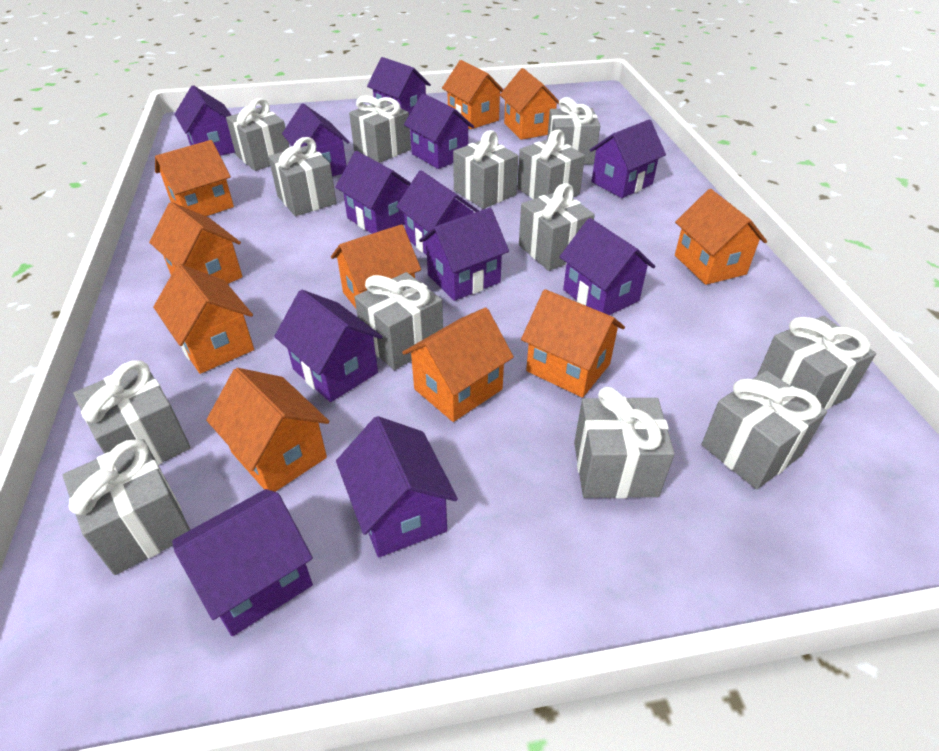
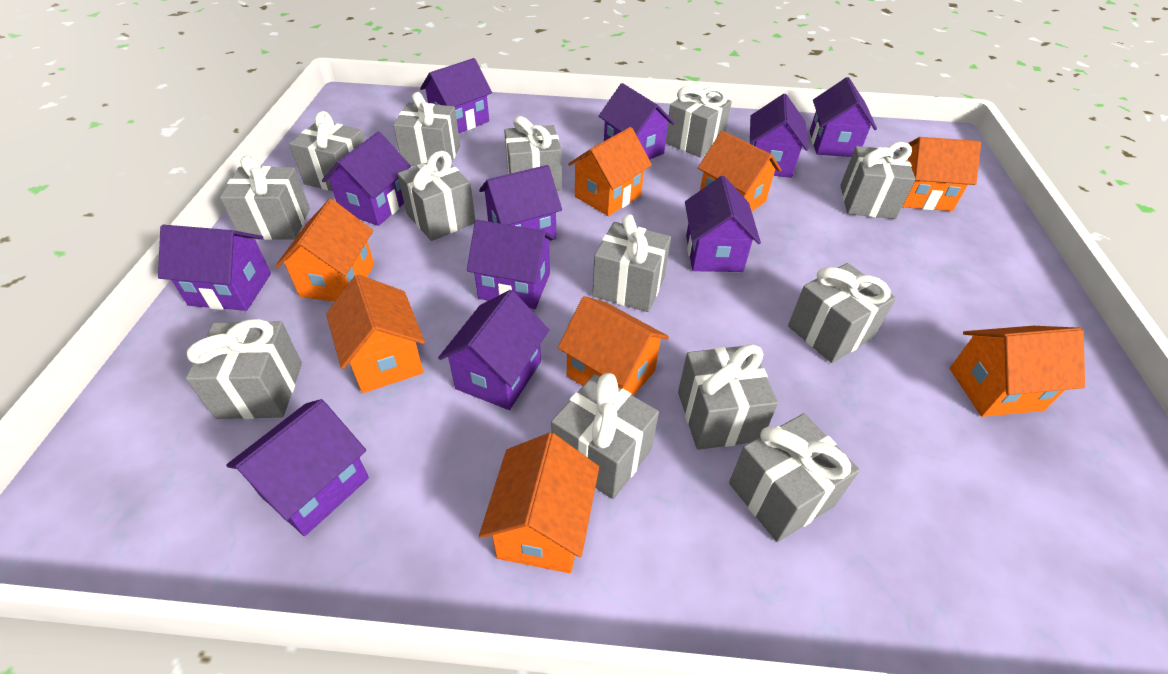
orange house: [149,202,243,284] [153,264,254,374] [155,140,234,216] [206,368,329,492] [331,224,421,308] [402,307,514,422] [442,60,504,129] [500,68,559,140] [521,289,625,398] [675,189,767,285] = 10 -> [276,199,374,302] [326,274,425,393] [479,433,599,573] [558,296,669,396] [568,127,652,216] [698,131,781,211] [900,137,981,211] [949,326,1085,417] = 8
purple house: [172,489,313,636] [174,85,235,156] [274,290,383,402] [282,104,349,176] [335,151,411,234] [336,416,458,558] [367,57,431,114] [396,170,479,255] [404,93,474,169] [419,208,509,301] [559,218,655,315] [590,120,666,198] = 12 -> [158,225,271,311] [226,399,369,536] [322,132,411,226] [420,58,492,133] [438,290,549,410] [467,220,555,309] [479,165,562,241] [599,83,675,160] [685,176,761,272] [750,94,808,178] [810,77,877,157] = 11

